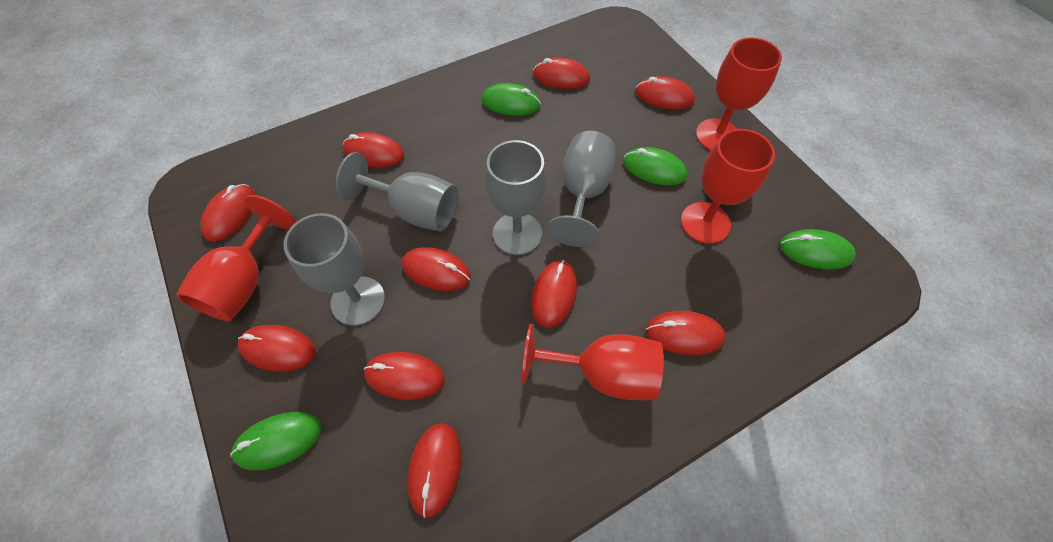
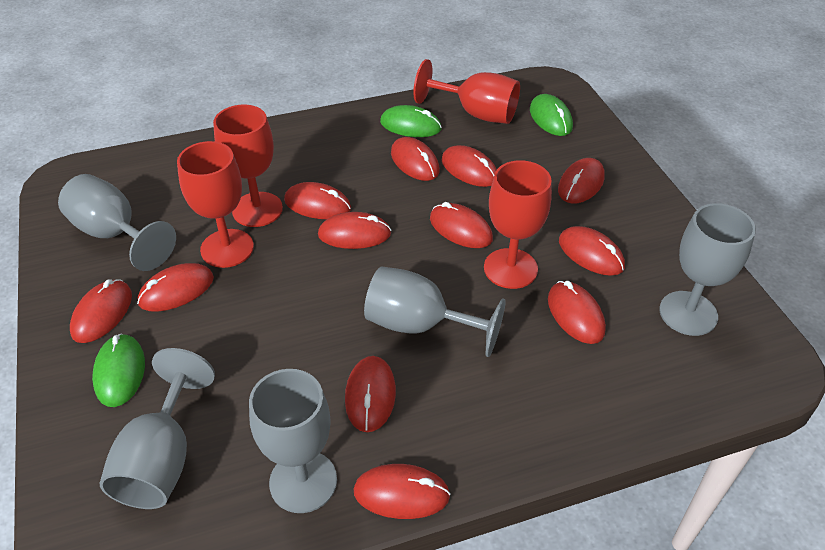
green mouse: [230,412,321,471] [482,83,541,116] [623,147,687,185] [780,229,856,269] = 4 -> [92,333,145,407] [380,105,442,137] [530,94,573,136] = 3
grey goblet: [284,213,385,326] [336,152,458,231] [485,140,546,255] [548,131,616,247] = 4 -> [58,174,176,271] [99,348,215,509] [249,369,337,513] [364,266,506,357] [659,203,756,336] = 5
red mouse: [201,184,256,242] [237,325,316,372] [343,132,405,168] [364,352,445,400] [402,247,471,291] [407,423,462,518] [531,260,577,328] [533,57,590,89] [635,76,695,109] [646,311,725,355] = 10 -> [70,279,132,343] [137,263,214,312] [284,182,351,219] [318,212,391,249] [345,356,396,432] [354,464,451,519] [391,137,440,181] [430,202,493,248] [442,145,497,187] [548,281,606,344] [558,158,605,203] [559,226,625,276] = 12

